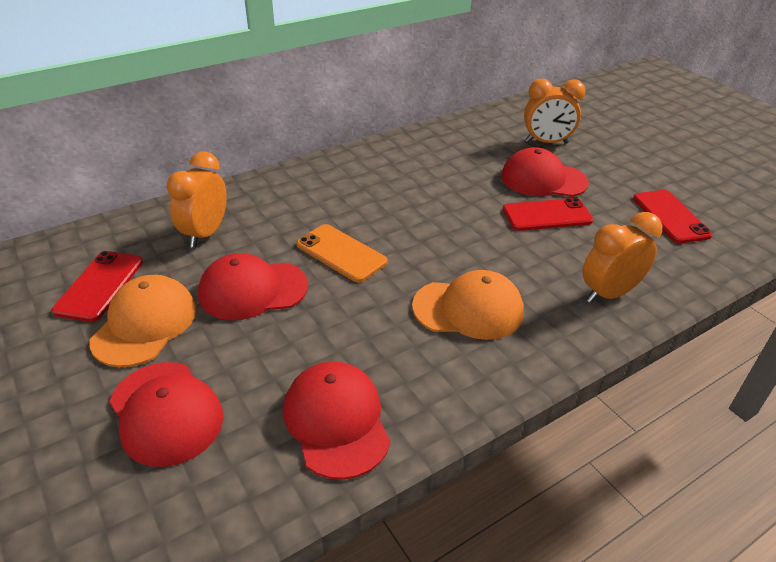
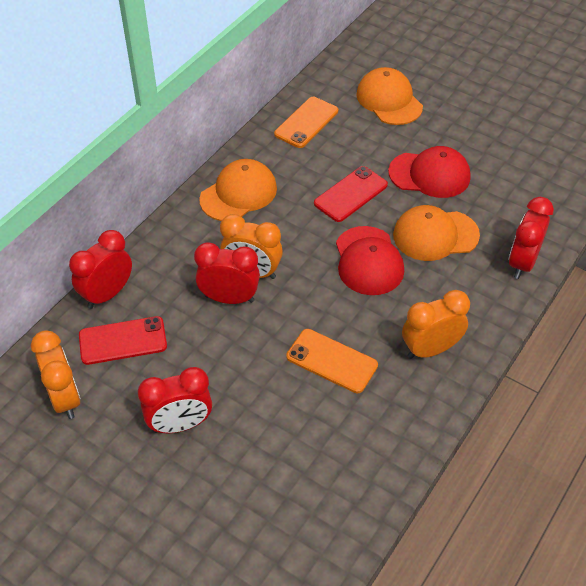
orange cap: [89,275,197,367] [412,270,524,340] = 2 -> [199,159,277,221] [356,67,423,125] [393,205,480,261] = 3
orange phone: [296,224,388,283] = 1 -> [274,97,338,148] [286,329,378,393] = 2
red cap: [109,362,223,467] [198,253,308,320] [283,361,391,480] [501,147,589,197] = 4 -> [336,226,404,295] [388,146,471,198] = 2
red clock: none = 0 -> [69,230,132,309] [138,367,212,433] [194,242,260,304] [509,197,554,279] = 4
red phone: [52,251,143,322] [503,198,593,231] [633,190,712,243] = 3 -> [79,316,167,365] [314,166,388,222] = 2

